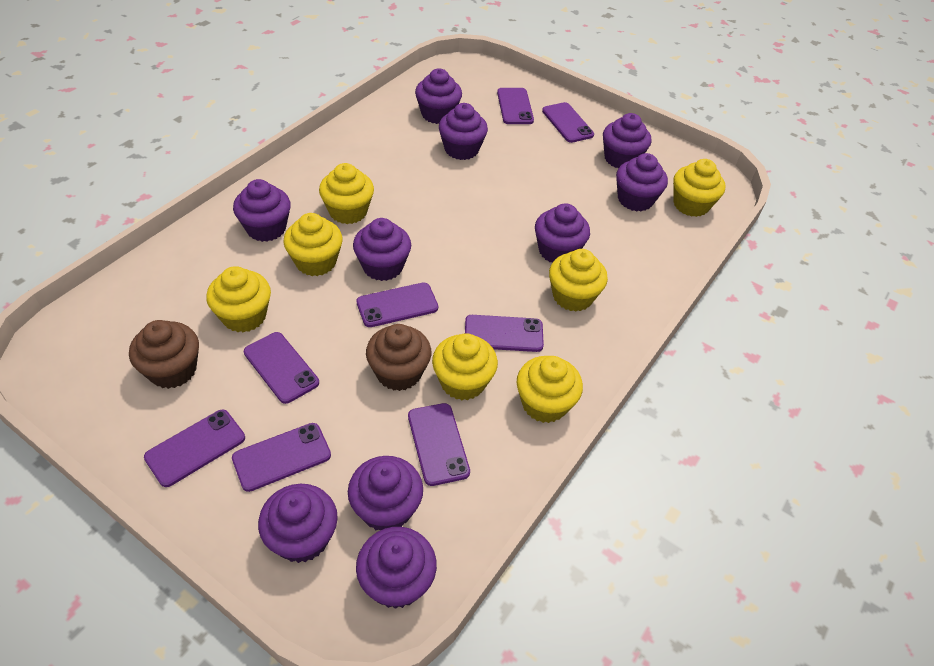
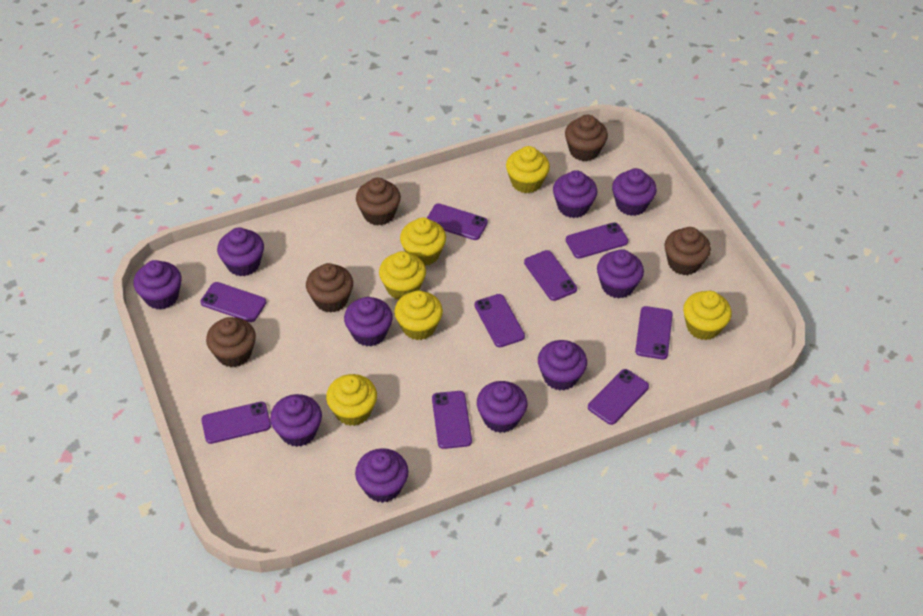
brown cupcake: [129,320,199,389] [366,324,431,391] = 2 -> [206,317,256,367] [306,263,353,313] [356,178,401,226] [565,115,608,161] [664,227,711,275] = 5
purple phone: [144,410,245,487] [232,423,331,492] [244,332,319,404] [356,283,438,327] [408,403,470,486] [465,315,544,352] [497,88,534,124] [542,102,594,143] = 8 -> [201,282,266,322] [201,402,271,444] [427,203,488,240] [432,391,472,449] [474,294,525,347] [524,250,577,301] [566,222,628,259] [588,369,649,425] [635,306,673,359] = 9
yellow cupcake: [206,266,271,333] [283,213,342,276] [319,163,374,224] [432,333,498,400] [517,356,583,423] [549,249,608,312] [673,159,725,217] = 7 -> [326,374,377,426] [379,251,426,300] [394,290,443,340] [400,217,446,266] [506,146,550,193] [683,291,732,340] = 6

